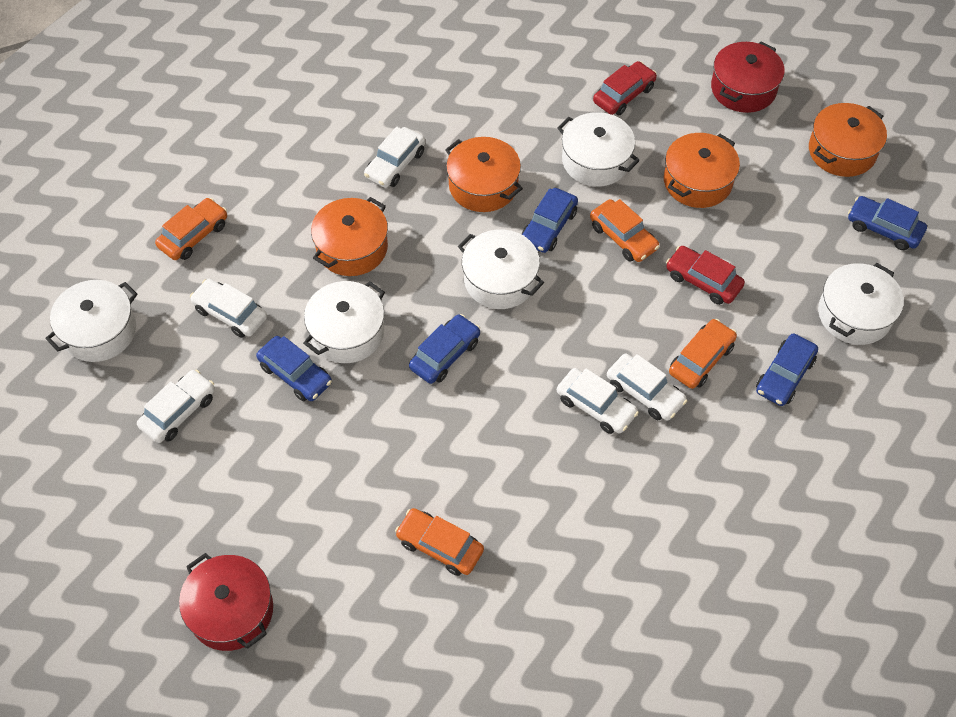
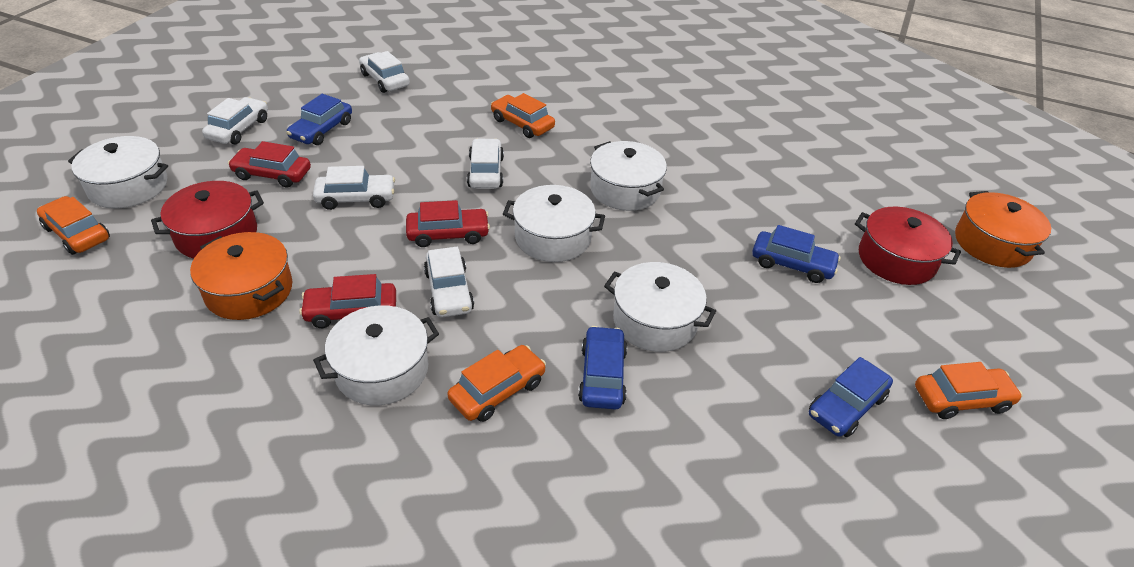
blue car: [256,336,332,401] [409,314,480,384] [522,188,578,253] [756,333,818,406] [848,196,927,250] = 5 -> [286,94,352,145] [578,326,627,409] [752,225,841,283] [809,357,893,437] = 4
orange pot: [311,197,388,276] [445,137,523,212] [664,133,740,208] [809,103,887,177] = 4 -> [190,232,292,320] [955,191,1051,268] = 2
red car: [593,61,657,115] [666,246,745,305] = 2 -> [228,141,311,188] [299,274,396,328] [406,200,490,247] = 3

